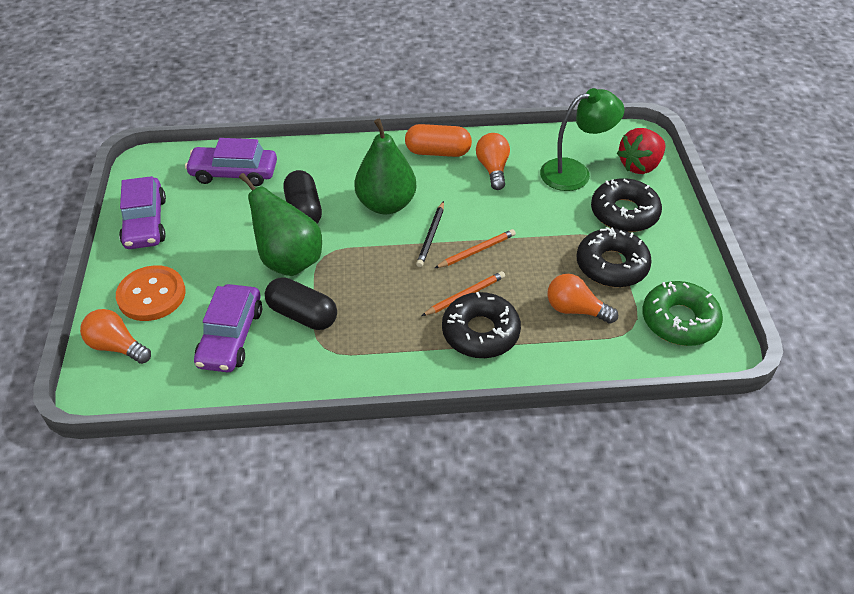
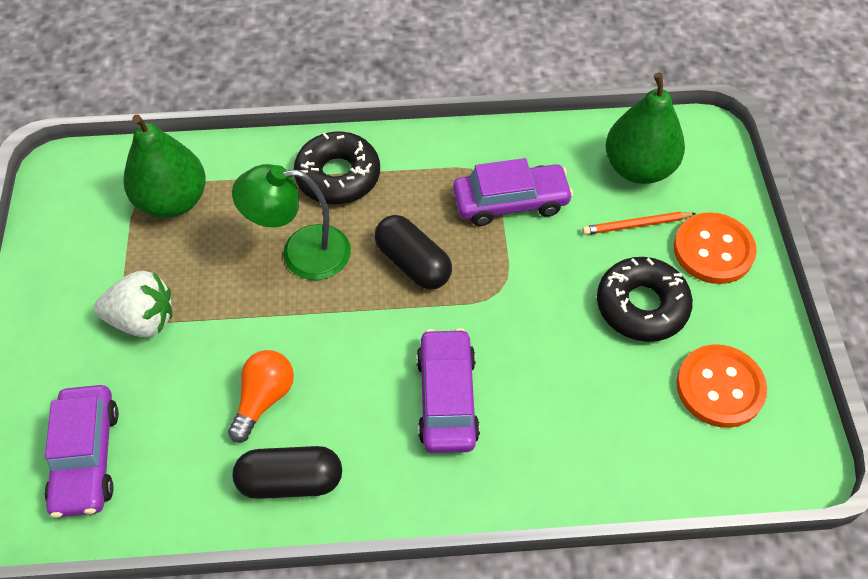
black donut: [442,292,521,358] [577,227,652,287] [591,178,662,232] = 3 -> [294,132,380,204] [597,257,693,342] = 2
black pencil: [416,201,444,267] = 1 -> none = 0
green donut: [642,281,723,346] = 1 -> none = 0
orange button: [116,265,186,321] = 1 -> [674,212,757,284] [676,344,767,428] = 2
orange capsule: [405,124,472,157] = 1 -> none = 0
orange light bulb: [80,309,151,364] [476,133,510,190] [547,274,618,324] = 3 -> [228,350,294,442] = 1
orange pencil: [422,271,505,316] [435,229,516,268] = 2 -> [582,212,697,235] = 1
red strawberry: [617,128,665,174] = 1 -> none = 0
white strawberry: none = 0 -> [94,271,172,337] = 1

